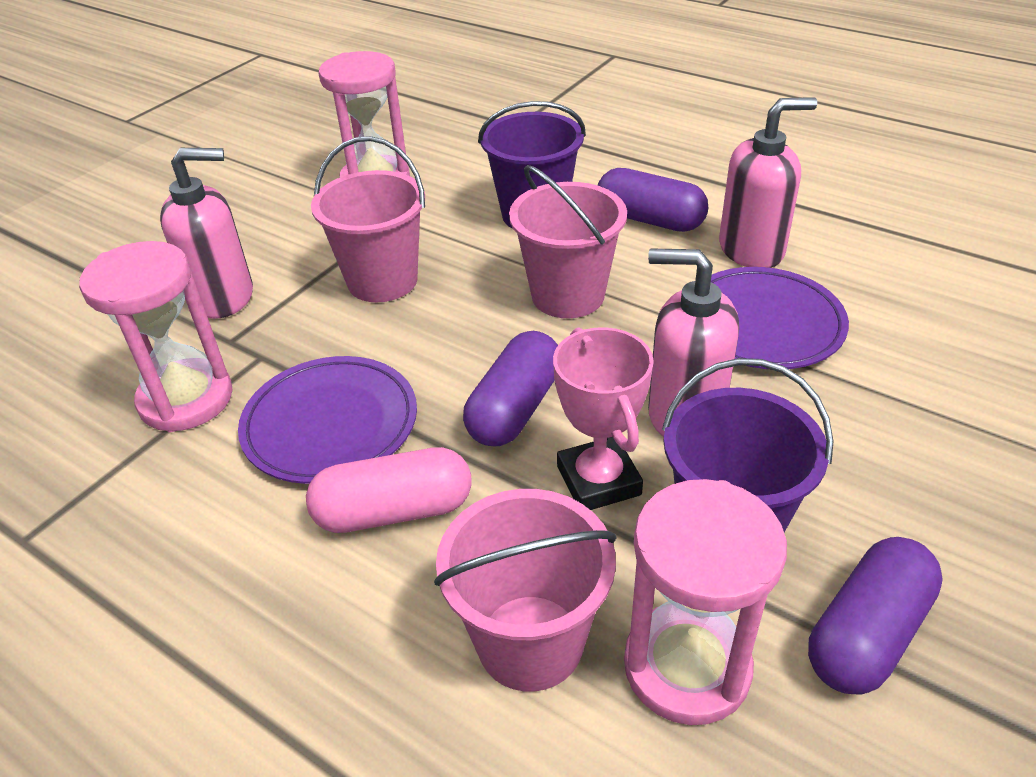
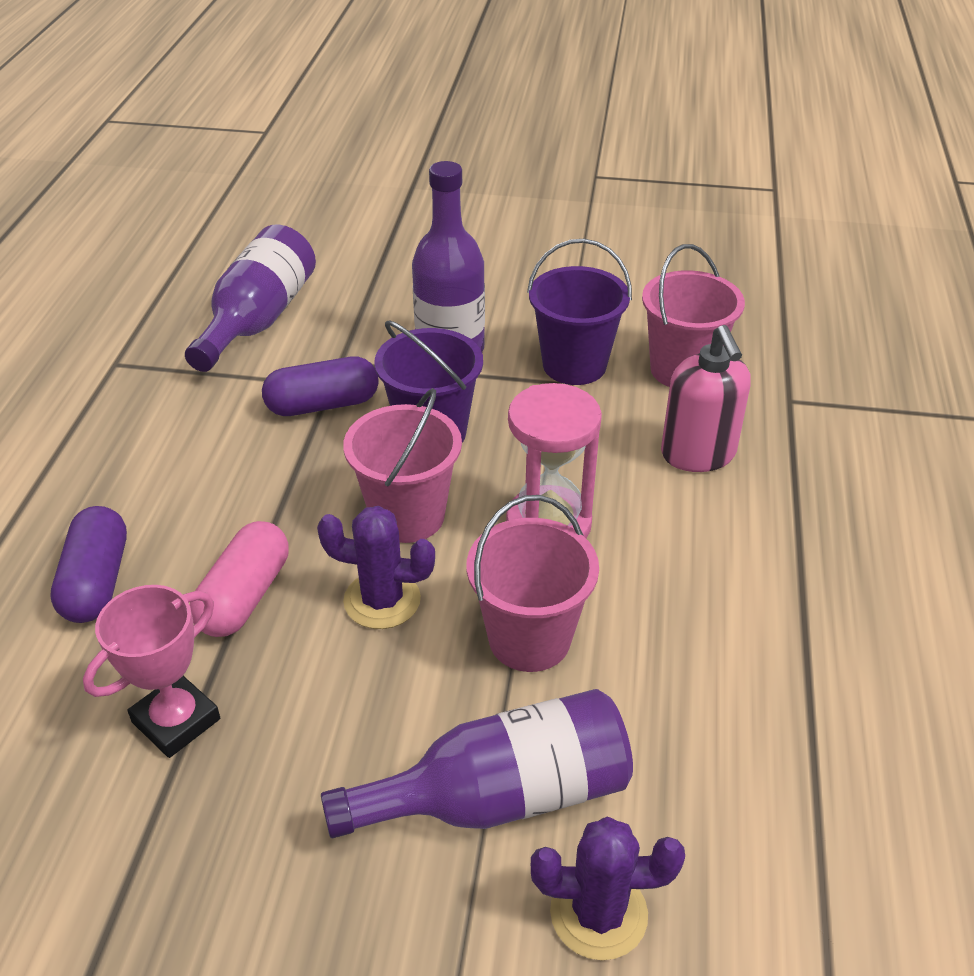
pink hourglass: [79,241,233,432] [319,51,410,178] [624,479,787,725] = 3 -> [506,383,602,538] = 1
pink soap dispenser: [160,148,253,319] [648,249,739,437] [719,97,817,268] = 3 -> [661,325,751,472] = 1
purple bottle: none = 0 -> [185,224,316,372] [321,689,633,838] [412,161,485,352] = 3
purple cactus: none = 0 -> [317,506,435,629] [531,816,685,960] = 2
purple capsule: [463,331,558,446] [597,168,708,232] [808,537,943,695] = 3 -> [50,506,127,623] [262,356,379,416] = 2
purple plate: [238,356,417,484] [711,267,849,369] = 2 -> none = 0

